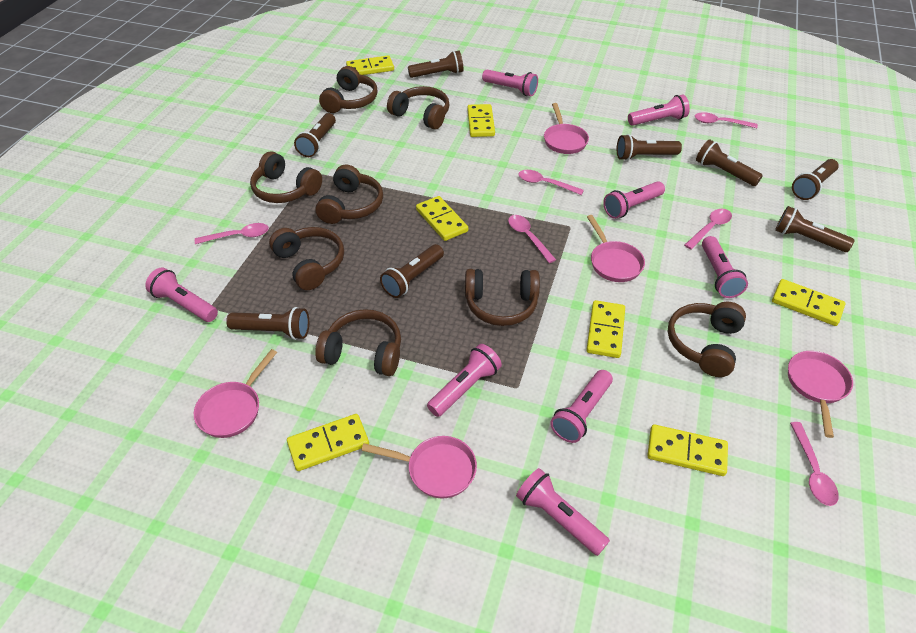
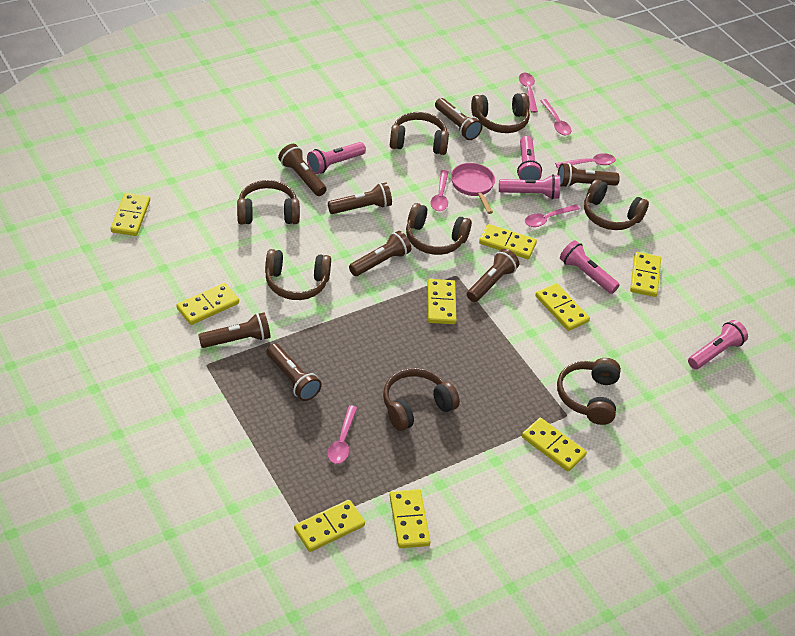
pink flashlight: [145,267,218,322] [427,344,502,417] [482,70,538,96] [516,468,610,556] [550,370,613,443] [603,181,665,219] [628,95,690,126] [702,236,748,298] = 8 -> [307,142,366,174] [499,174,560,199] [517,136,542,180] [560,240,620,294] [688,320,748,369] = 5
pink pan: [194,349,277,438] [361,436,477,498] [544,103,589,154] [587,215,645,282] [788,351,853,438] = 5 -> [451,163,495,214] = 1
yellow domino: [287,414,369,471] [346,55,394,75] [416,196,468,241] [467,104,495,137] [587,300,625,358] [647,424,728,476] [772,279,846,326] = 7 -> [111,193,150,236] [176,283,239,325] [294,500,365,552] [389,489,431,548] [428,279,457,324] [479,224,537,259] [522,418,587,472] [535,283,590,331] [630,252,661,297] = 9

